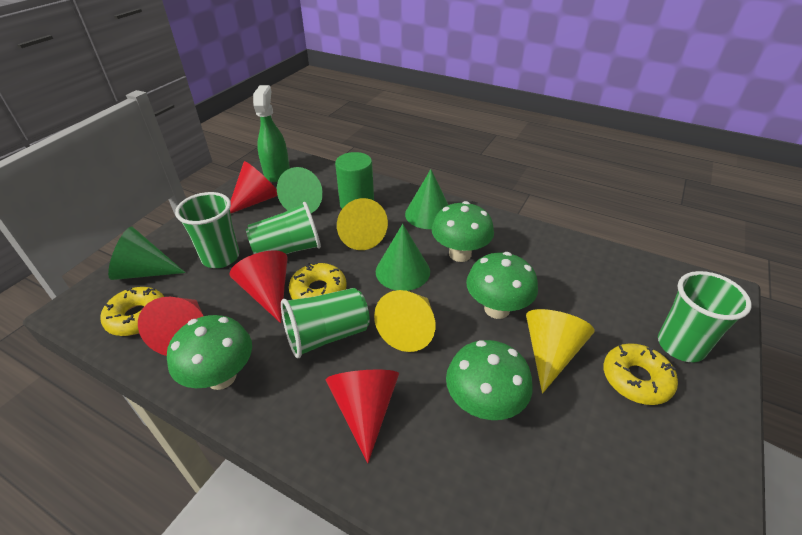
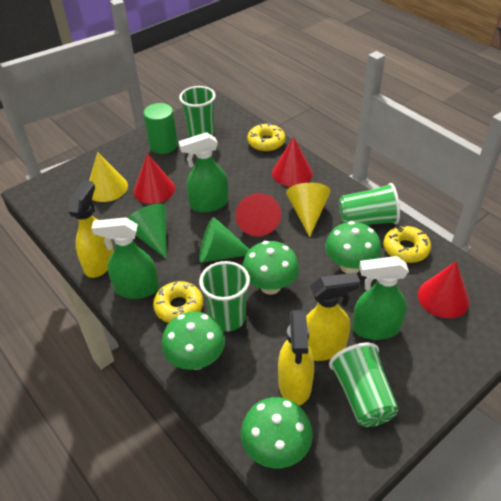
green cone: [108,227,186,280] [277,167,323,213] [376,224,430,291] [405,169,448,229] = 4 -> [128,204,166,259] [199,217,249,263] = 2
green spray bottle: [253,85,290,182] = 1 -> [91,217,159,299] [179,132,228,213] [352,256,409,340] = 3
yellow cone: [337,198,388,250] [374,290,436,352] [526,309,595,394] = 3 -> [89,152,128,202] [286,183,330,237] = 2
yellow spray bottle: none = 0 -> [68,180,114,278] [278,310,314,405] [306,272,360,361] = 3

